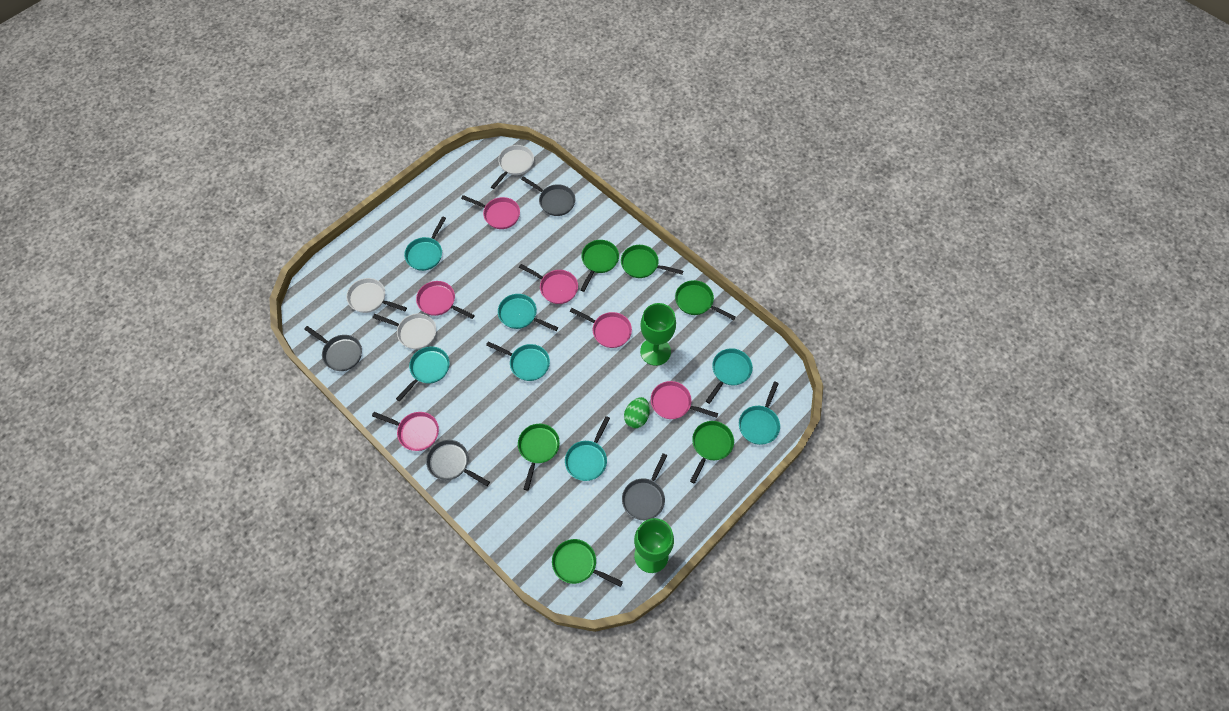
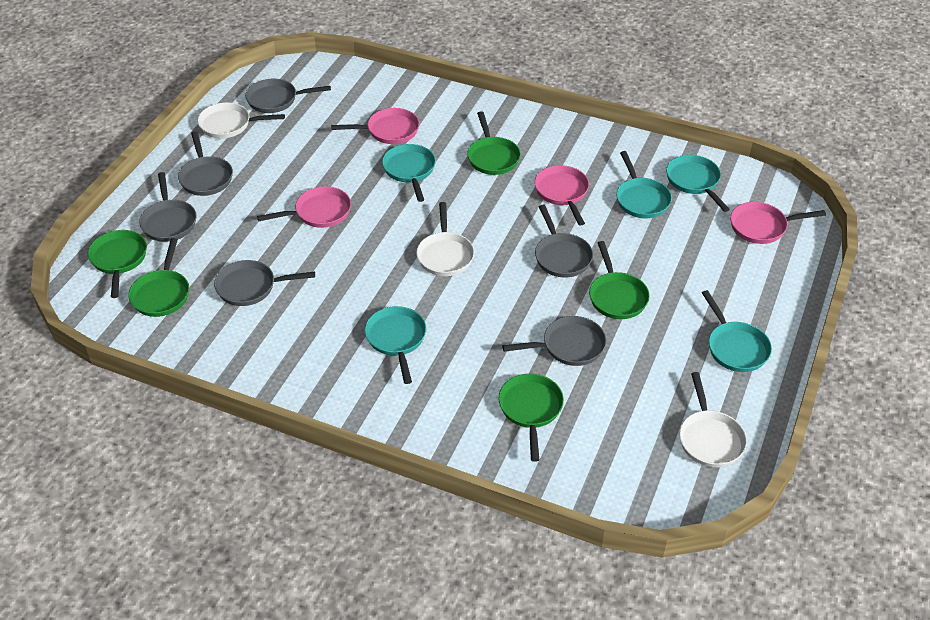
green egg: [624,397,650,428] = 1 -> none = 0
green goblet: [634,518,674,573] [640,303,676,366] = 2 -> none = 0
green pan: [518,424,560,490] [552,539,623,587] [580,240,619,292] [621,245,683,278] [675,280,736,320] [690,421,734,484] = 6 -> [88,230,147,298] [129,238,189,317] [467,111,521,175] [499,374,564,462] [589,241,650,319] = 5
grey pan: [304,326,362,371] [426,440,490,486] [521,176,575,216] [622,453,667,520] = 4 -> [139,172,197,242] [178,131,233,196] [214,260,315,306] [245,79,331,113] [502,316,606,366] [535,205,593,277] = 6
pink pan: [372,412,439,451] [416,281,475,319] [461,195,520,229] [519,264,578,304] [570,308,632,348] [651,381,718,419] = 6 -> [257,186,351,228] [331,108,419,144] [534,165,589,226] [730,202,826,244] = 4
turquoise pan: [396,346,450,402] [404,216,446,271] [486,341,550,381] [498,294,558,331] [565,416,610,481] [706,348,753,404] [739,381,780,445] = 7 -> [365,306,427,384] [382,144,436,202] [616,151,672,218] [666,155,730,212] [702,290,772,372] = 5

